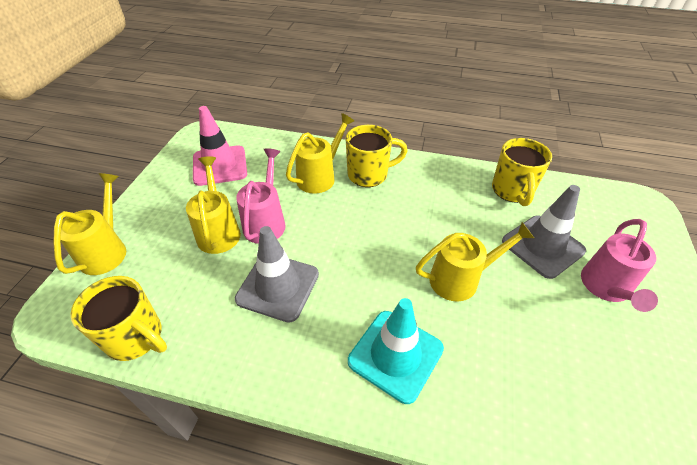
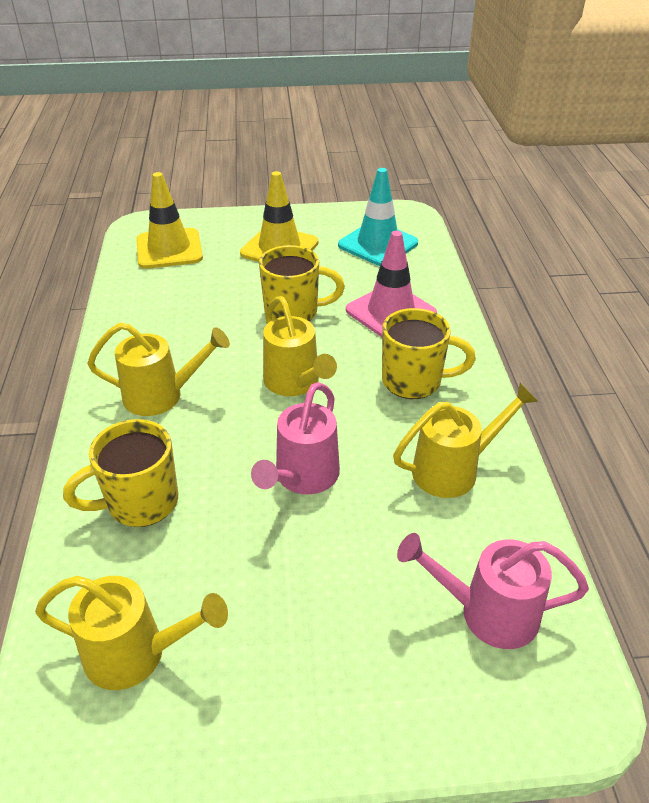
grey traffic cone: [235,226,319,323] [502,185,586,279] = 2 -> none = 0
yellow traffic cone: none = 0 -> [136,172,203,269] [240,171,318,262] = 2

